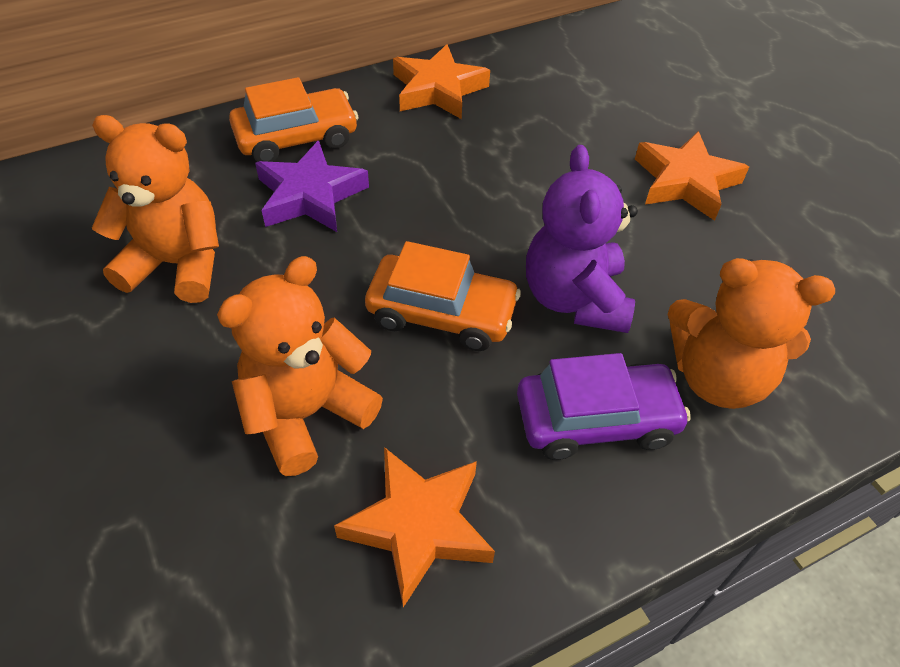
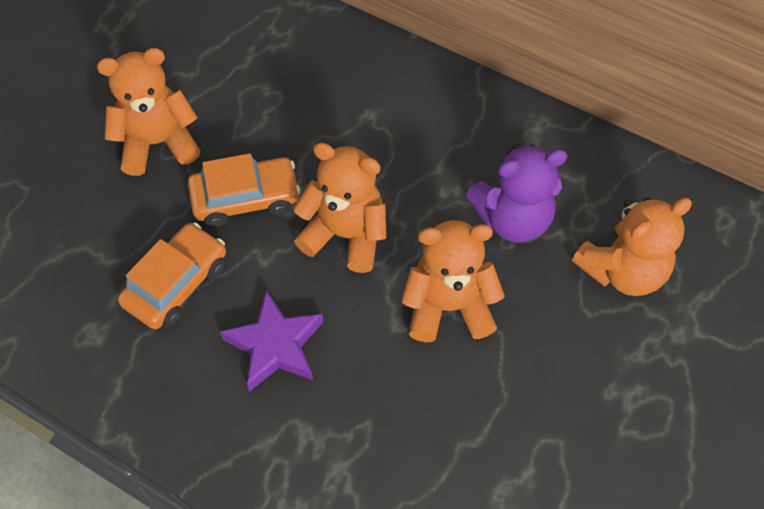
orange star: [334,447,495,607] [393,44,490,119] [635,131,749,221] = 3 -> none = 0
orange teddy bear: [92,115,219,303] [217,256,383,476] [668,258,835,409] = 3 -> [97,48,200,176] [293,143,387,273] [401,220,505,342] [572,197,692,296] = 4
purple car: [517,353,691,460] = 1 -> none = 0

